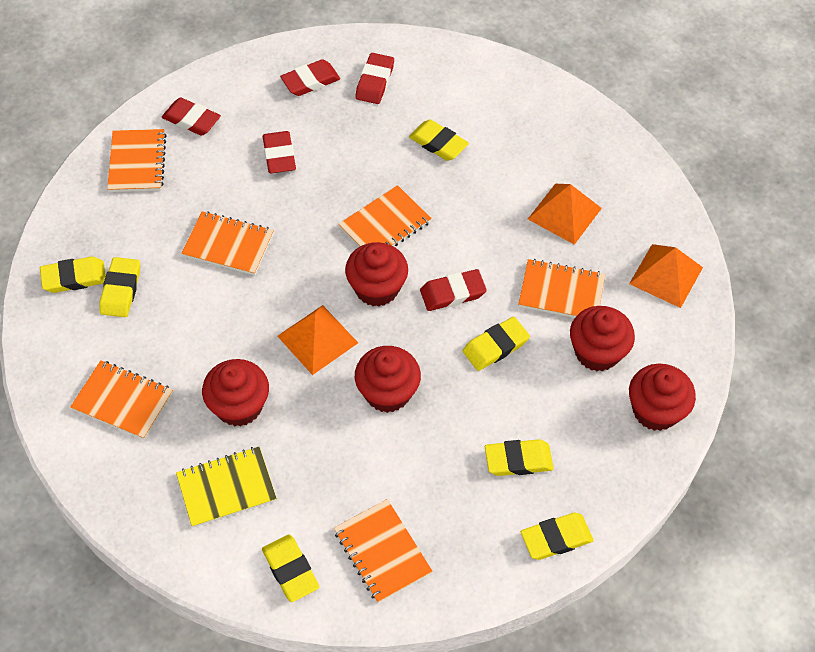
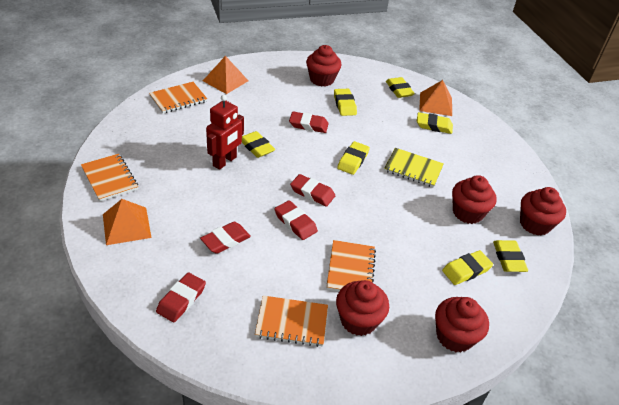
orange notebook: [70,360,173,440] [107,129,167,192] [181,211,274,275] [334,499,432,603] [339,185,432,247] [518,259,605,318] = 6 -> [81,154,138,201] [149,82,207,113] [255,296,328,347] [326,240,376,291] = 4
red robot: none = 0 -> [206,95,244,170] = 1

